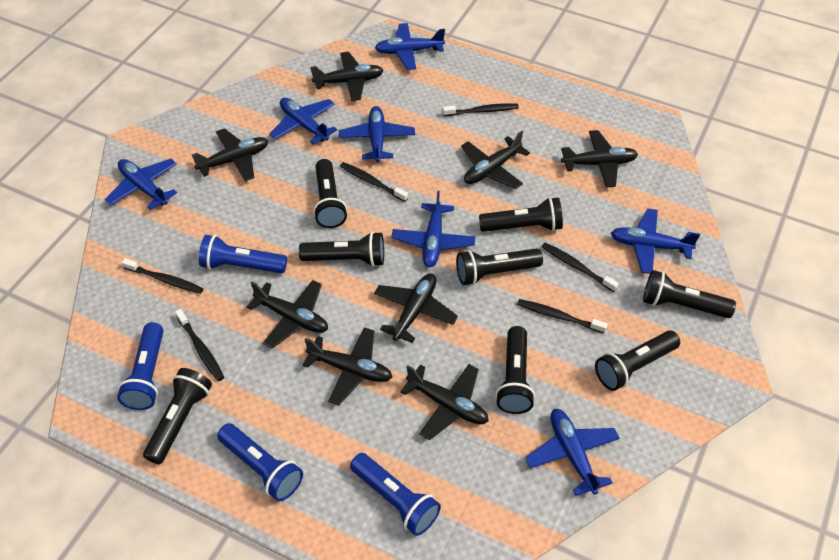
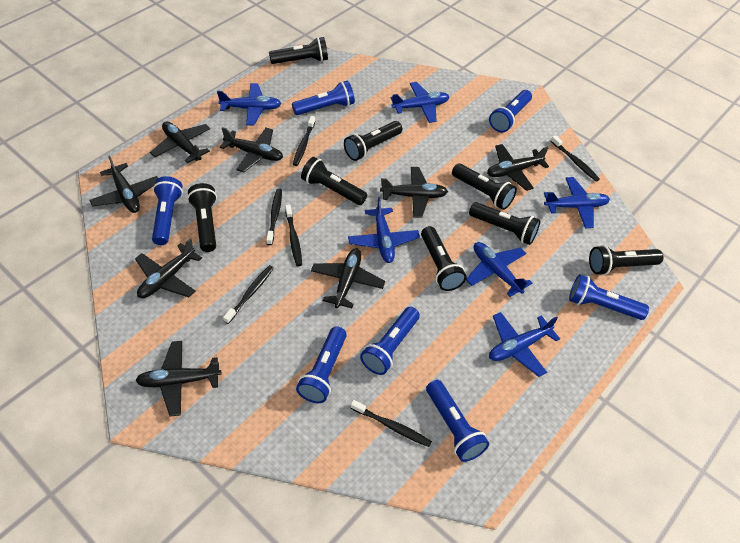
blue flashlight: [117,322,163,410] [199,235,287,273] [217,423,303,501] [350,453,441,536] = 4 -> [152,176,183,245] [292,81,355,115] [296,326,347,403] [360,307,420,375] [426,380,489,462] [489,90,532,133] [569,274,649,320] = 7
blue plane: [104,158,177,210] [269,98,337,145] [339,106,415,162] [375,23,445,70] [392,191,476,267] [525,409,620,496] [611,208,700,274] = 7 -> [217,83,282,125] [348,197,420,263] [391,82,450,123] [466,242,532,297] [489,312,560,377] [544,177,610,229] = 6

